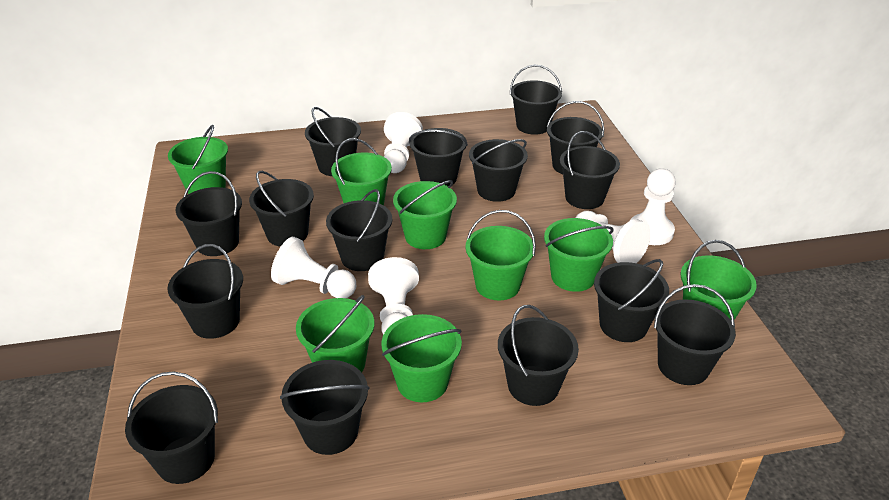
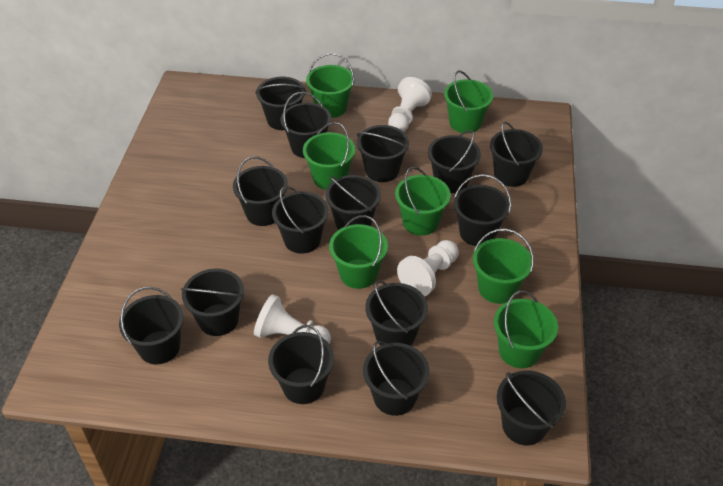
green bucket: [168,125,228,194] [296,295,375,372] [331,138,392,205] [382,314,462,402] [393,180,457,249] [465,210,536,300] [544,218,614,292] [681,240,757,320] = 8 -> [303,122,355,190] [306,53,354,118] [329,215,388,289] [395,167,451,236] [444,71,493,133] [473,229,534,304] [494,290,558,368] = 7
white pawn: [271,237,356,298] [368,257,419,335] [384,112,423,173] [576,211,651,263] [630,169,676,245] = 5 -> [254,294,331,344] [388,77,432,132] [397,240,459,296] = 3

